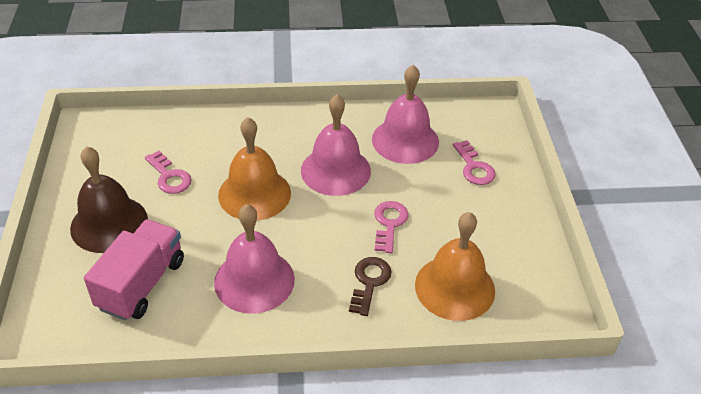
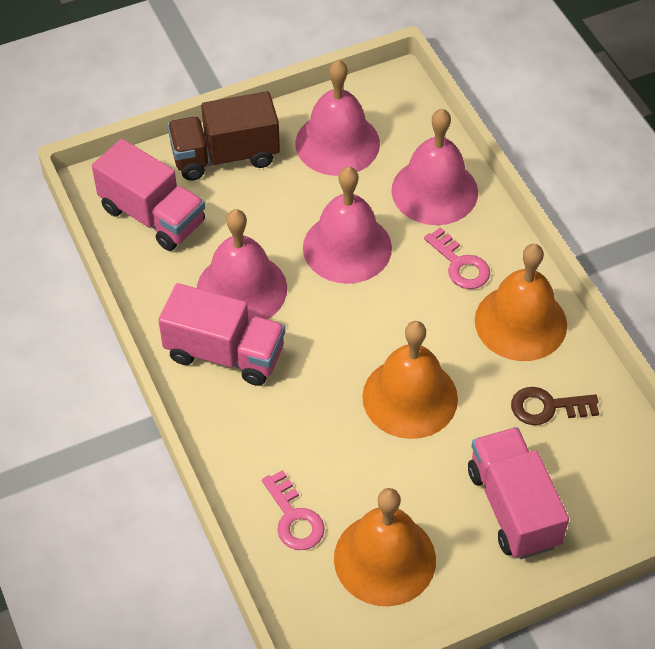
brown bell: [70,146,148,253] = 1 -> none = 0
brown truck: none = 0 -> [167,91,280,181] = 1
orange bell: [218,117,291,221] [415,212,495,321] = 2 -> [334,488,436,606] [362,321,458,439] [475,244,567,361] = 3
pink bell: [214,204,295,314] [301,94,371,196] [372,65,439,164] = 3 -> [197,209,287,320] [295,60,380,176] [303,167,392,284] [391,109,478,225] = 4
pink key: [145,151,191,194] [374,201,409,253] [453,140,496,185] = 3 -> [262,470,325,550] [424,227,490,289] = 2
pink truck: [84,219,184,321] = 1 -> [92,139,205,251] [158,283,285,386] [468,427,569,559] = 3

